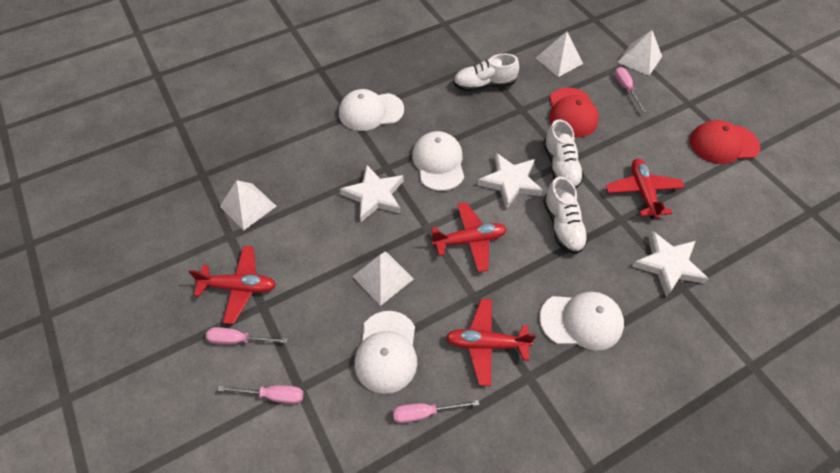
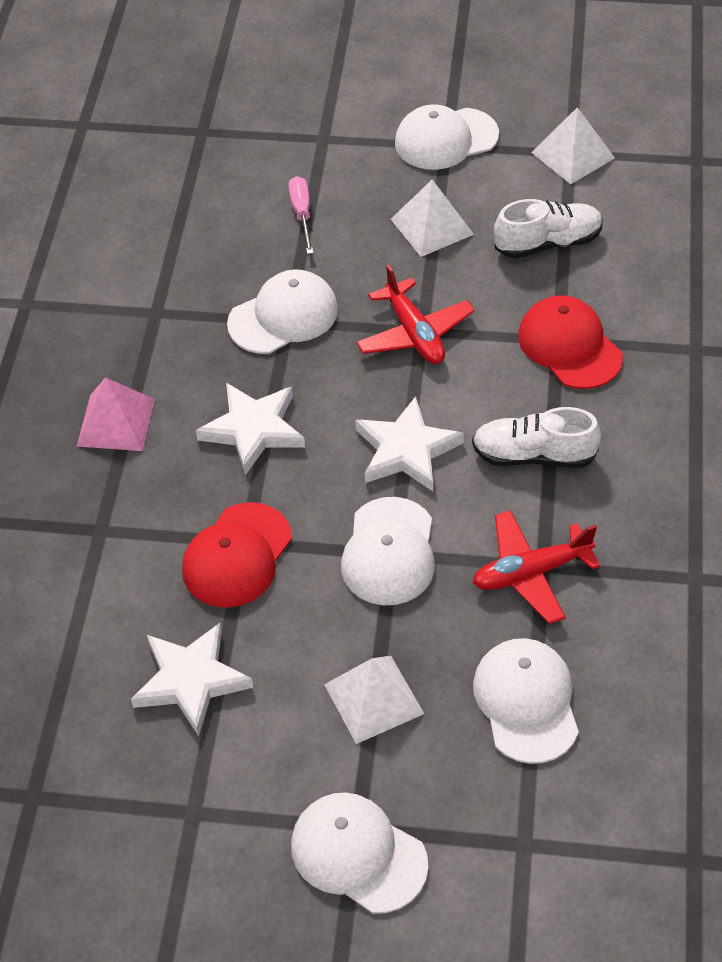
pink pyramid: none = 0 -> [77,377,155,451] = 1
pink screwdriver: [206,327,288,344] [218,385,304,404] [393,400,479,423] [615,67,647,112] = 4 -> [288,176,313,254] = 1
red plane: [189,246,276,324] [431,202,507,272] [446,299,536,386] [606,159,685,219] = 4 -> [356,265,475,364] [473,510,600,624] = 2
white cap: [339,89,404,131] [355,311,417,394] [412,131,464,191] [539,292,624,351] = 4 -> [227,269,338,354] [291,792,429,914] [341,497,435,605] [395,105,499,170] [473,638,579,764] = 5
white pyramid: [220,180,277,230] [352,251,414,306] [536,31,583,77] [617,30,662,76] = 4 -> [324,656,424,744] [391,180,474,257] [531,107,615,184] = 3
white shoe: [453,54,519,92] [543,119,584,188] [543,177,589,254] = 3 -> [472,407,601,468] [494,199,603,259] = 2

